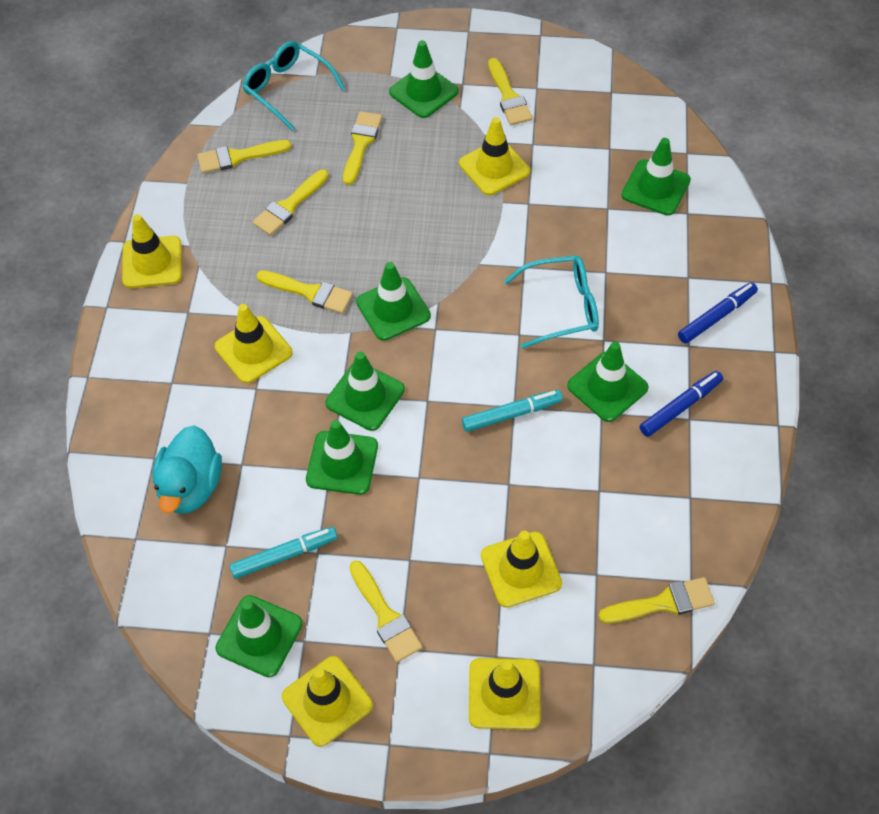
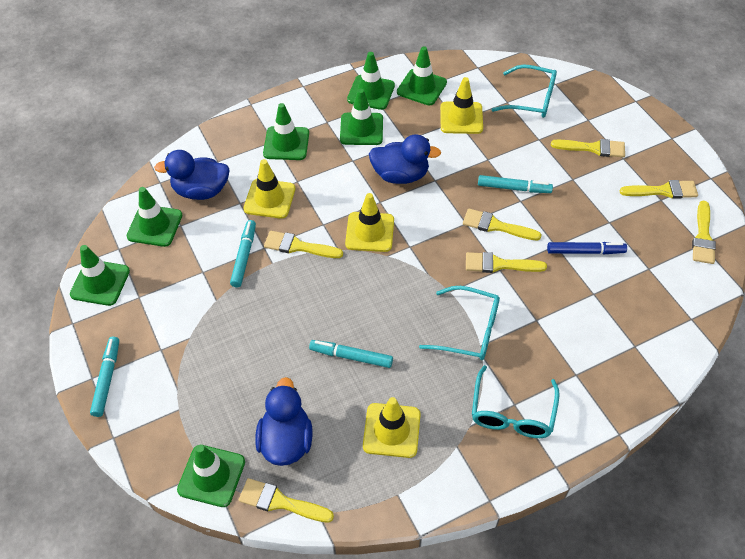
blue duck: none = 0 -> [154,150,230,200] [255,377,312,466] [369,134,441,184] = 3
blue marker: [640,371,723,437] [678,282,758,343] = 2 -> [547,242,627,254] = 1
turquoise duck: [153,426,222,514] = 1 -> none = 0
turquoise glasses: [242,41,345,131] [504,255,599,349] = 2 -> [419,286,500,360] [472,365,560,438] [491,64,557,118] = 3
turquoise marker: [229,527,337,579] [462,390,563,432] = 2 -> [90,337,119,417] [230,220,256,287] [309,340,393,368] [478,175,553,193] = 4
yellow traffic cone: [122,214,182,288] [215,304,293,383] [282,656,373,747] [459,117,530,195] [469,658,541,730] [481,531,562,608] = 6 -> [244,159,295,219] [345,193,394,252] [363,397,421,458] [440,77,483,134] = 4

